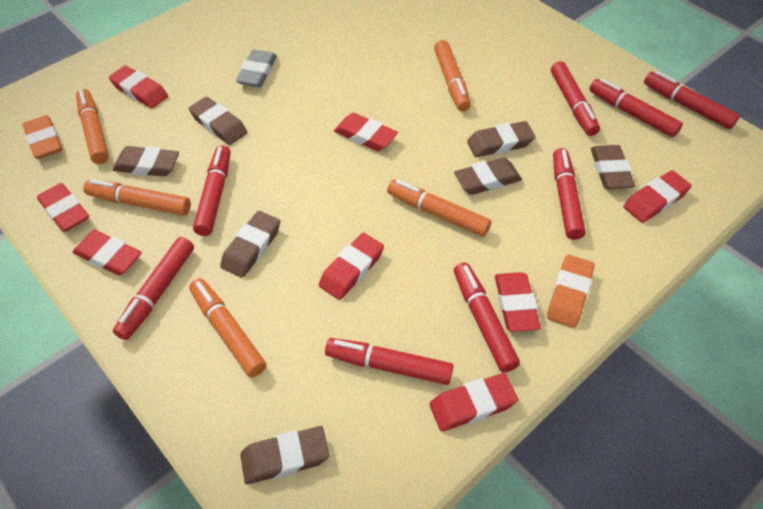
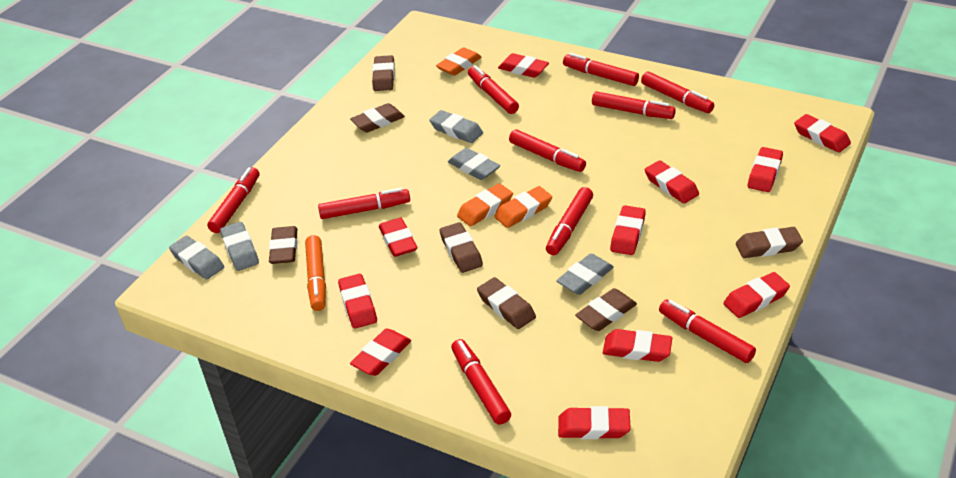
grey eraser: [236,50,277,87] = 1 -> [169,236,224,279] [220,222,259,271] [429,110,483,143] [448,148,500,180] [556,253,614,295] = 5
orange eraser: [22,115,62,159] [547,255,595,328] = 2 -> [436,47,482,76] [457,183,513,226] [494,186,552,228] = 3
orange marker: [76,89,109,164] [83,179,191,216] [189,278,266,377] [387,179,491,237] [434,40,471,111] = 5 -> [305,235,326,311] = 1
red eraser: [37,183,89,232] [73,230,142,276] [109,66,168,108] [319,233,384,300] [334,113,398,151] [429,373,518,432] [495,272,541,332] [623,170,692,223] = 8 -> [338,274,377,329] [350,329,411,376] [379,218,417,257] [498,53,549,78] [558,406,631,439] [603,329,672,362] [610,206,646,255] [645,160,699,204] [723,272,790,318] [748,147,783,192] [794,114,851,153] = 11
red marker: [113,237,194,340] [193,145,231,236] [325,338,454,385] [454,262,520,372] [551,61,600,136] [553,148,586,240] [589,78,683,137] [644,71,740,129] = 8 -> [207,167,260,233] [318,188,410,219] [451,339,511,425] [468,65,519,114] [509,129,586,172] [546,187,593,255] [563,53,639,86] [592,91,676,119] [641,71,714,113] [659,300,756,363] = 10

